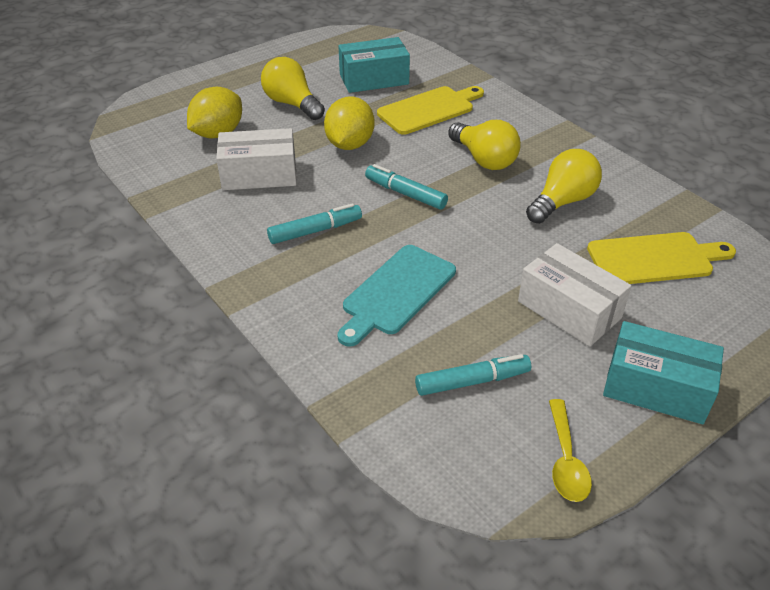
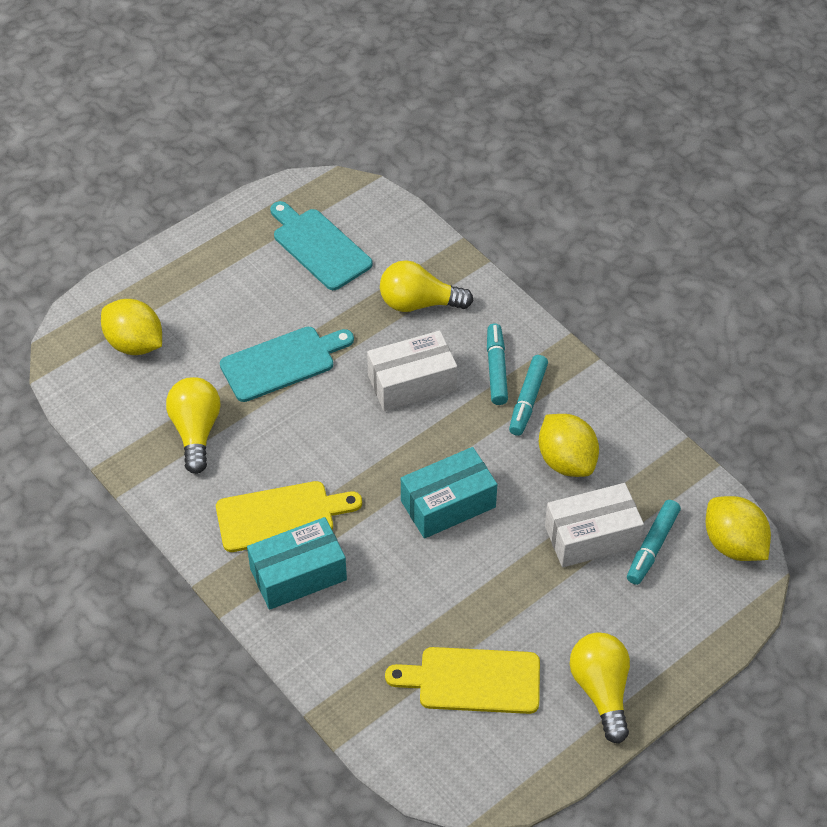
turquoise cutting board: [338,245,456,346] = 1 -> [220,327,354,402] [270,201,373,290] = 2
yellow lemon: [187,87,242,138] [324,97,375,150] = 2 -> [101,299,162,355] [539,414,599,477] [706,496,771,561] = 3
yellow spoon: [549,399,592,502] = 1 -> none = 0

